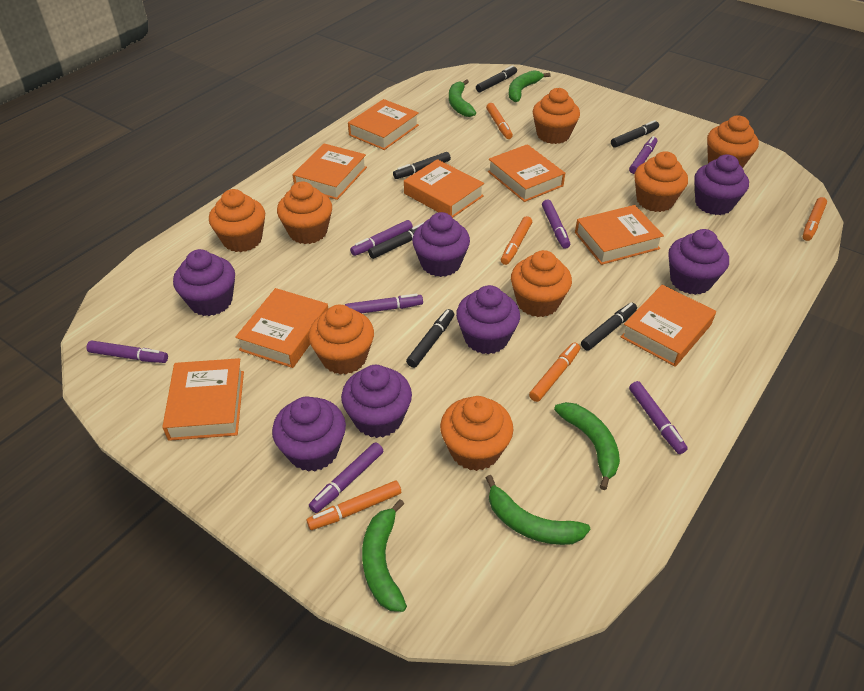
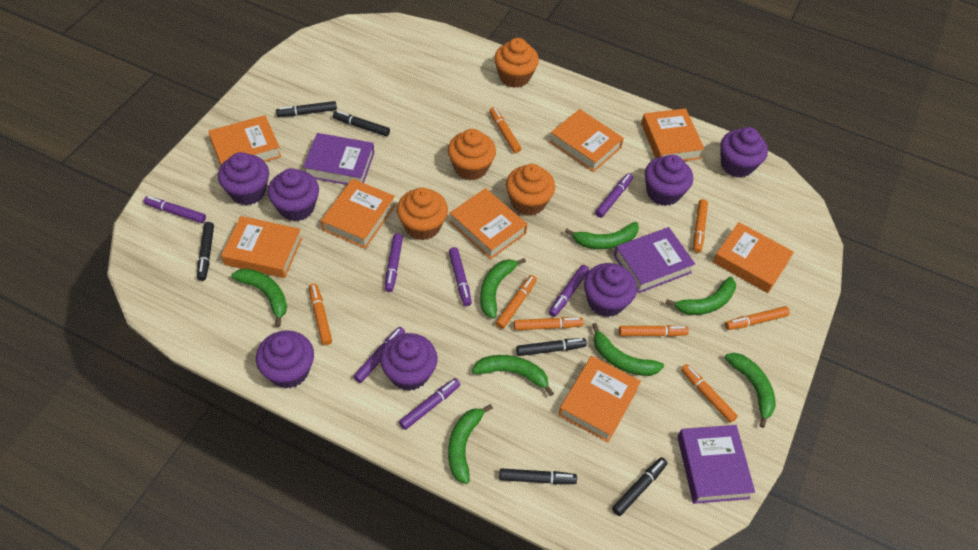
green banana: [362,499,407,612] [449,79,476,117] [486,475,590,545] [508,70,551,102] [554,402,620,490] = 5 -> [231,268,287,327] [448,404,493,484] [472,355,554,396] [480,258,526,319] [565,222,639,249] [592,323,664,376] [665,277,736,315] [725,353,776,428] = 8
orange cupcake: [209,189,265,252] [277,181,332,244] [308,305,374,375] [440,396,513,471] [511,250,572,317] [533,88,580,144] [634,151,688,212] [707,115,759,168] = 8 -> [397,188,448,240] [448,129,496,180] [494,38,539,88] [506,164,555,216] = 4
orange marker: [306,481,401,530] [486,103,513,139] [501,216,532,265] [529,343,580,402] [803,197,827,241] = 5 -> [309,284,332,345] [490,107,521,153] [496,275,537,329] [514,317,583,330] [619,325,689,337] [681,364,738,423] [693,199,708,253] [725,306,790,330] = 8
purple book: none = 0 -> [303,133,374,185] [614,227,695,293] [677,425,755,504] = 3

